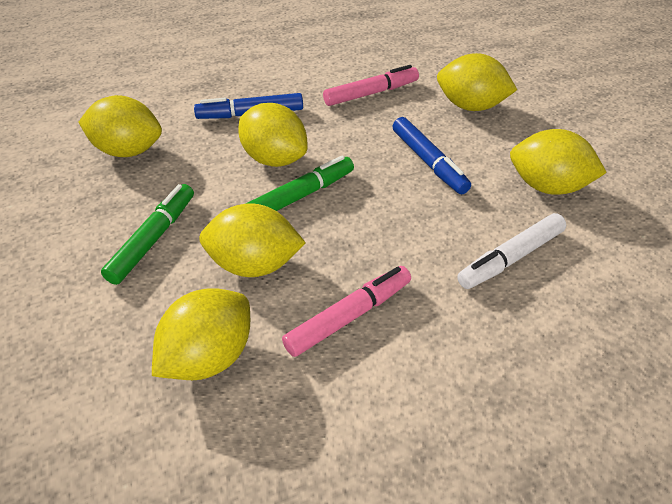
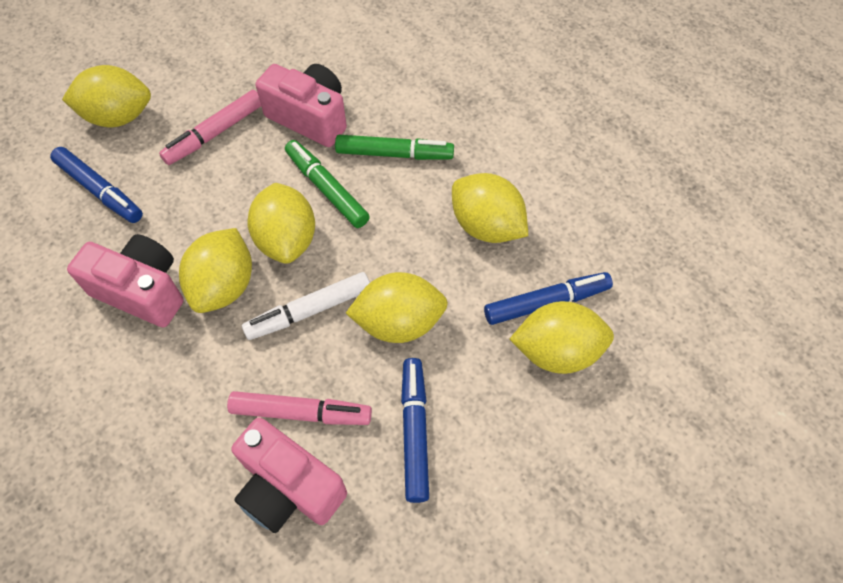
blue marker: [194,93,303,119] [392,117,471,195] = 2 -> [50,147,143,223] [401,358,429,503] [484,272,613,325] = 3
pink camera: none = 0 -> [67,234,183,328] [231,418,347,533] [256,64,347,147] = 3

